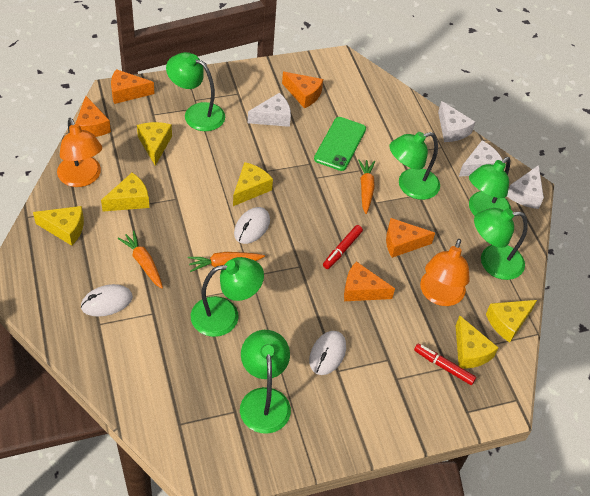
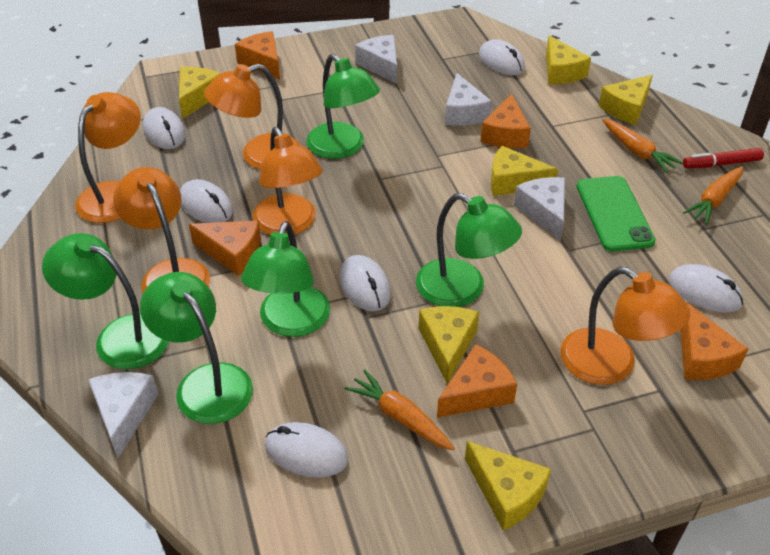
green lamp: [166,52,225,131] [191,257,264,337] [240,330,291,434] [390,132,440,200] [469,157,511,216] [474,208,528,280] = 6 -> [42,233,169,369] [140,272,253,424] [241,221,330,337] [306,54,380,159] [416,193,522,307] = 5
orange lamp: [57,118,102,187] [420,239,470,306] = 2 -> [75,92,141,223] [113,167,210,293] [204,64,300,170] [252,127,323,235] [560,267,690,385] = 5
red marker: [323,225,363,269] [414,344,476,385] = 2 -> [683,148,764,168] = 1
white mouse: [81,284,133,317] [234,207,270,244] [309,331,346,375] = 3 -> [143,107,186,149] [180,179,233,223] [265,422,348,478] [339,255,391,312] [479,39,525,75] [669,264,743,313] = 6

